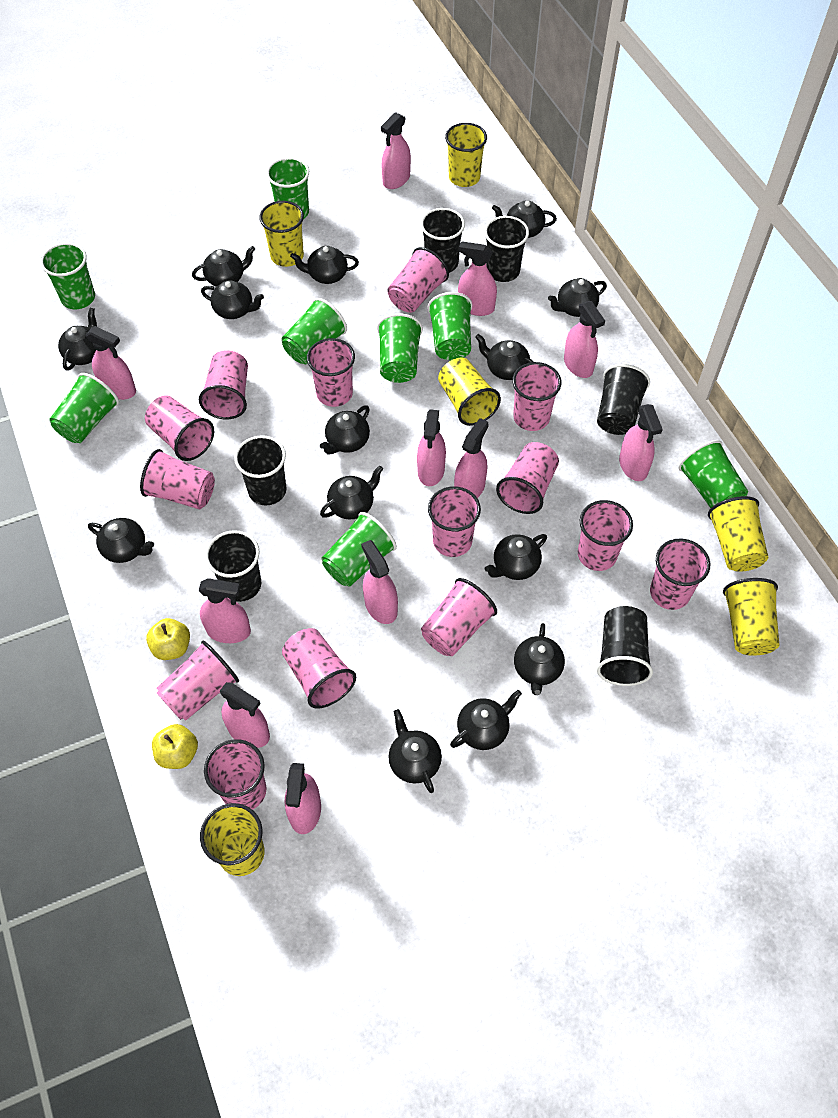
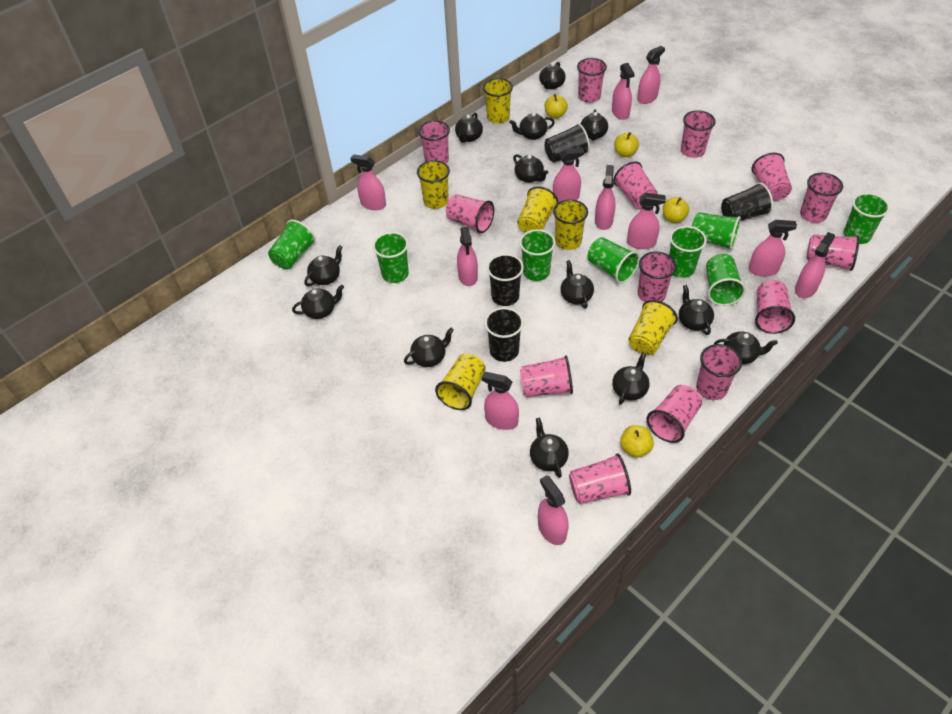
black cup: [205,530,261,602] [234,435,287,506] [421,208,465,273] [484,216,529,282] [597,364,650,435] [597,606,653,686] = 6 -> [485,307,524,362] [487,254,524,306] [544,123,590,162] [721,182,773,221] = 4
black teapot: [58,308,97,371] [88,518,154,563] [192,246,255,287] [201,280,264,319] [290,246,359,284] [320,405,370,454] [320,466,383,519] [388,709,442,793] [450,690,522,750] [475,334,534,380] [484,534,547,580] [492,200,557,238] [514,623,565,695] [548,278,607,317] = 14 -> [292,285,344,319] [304,245,342,286] [404,328,454,367] [455,112,483,143] [509,112,555,140] [513,154,548,183] [530,418,569,478] [539,62,566,89] [560,260,594,309] [581,109,608,141] [612,352,650,405] [679,285,714,335] [714,331,778,364] = 13
yellow apple: [146,618,190,660] [152,724,198,769] = 2 -> [544,94,568,119] [614,132,639,157] [620,425,654,458] [662,197,689,223] = 4

